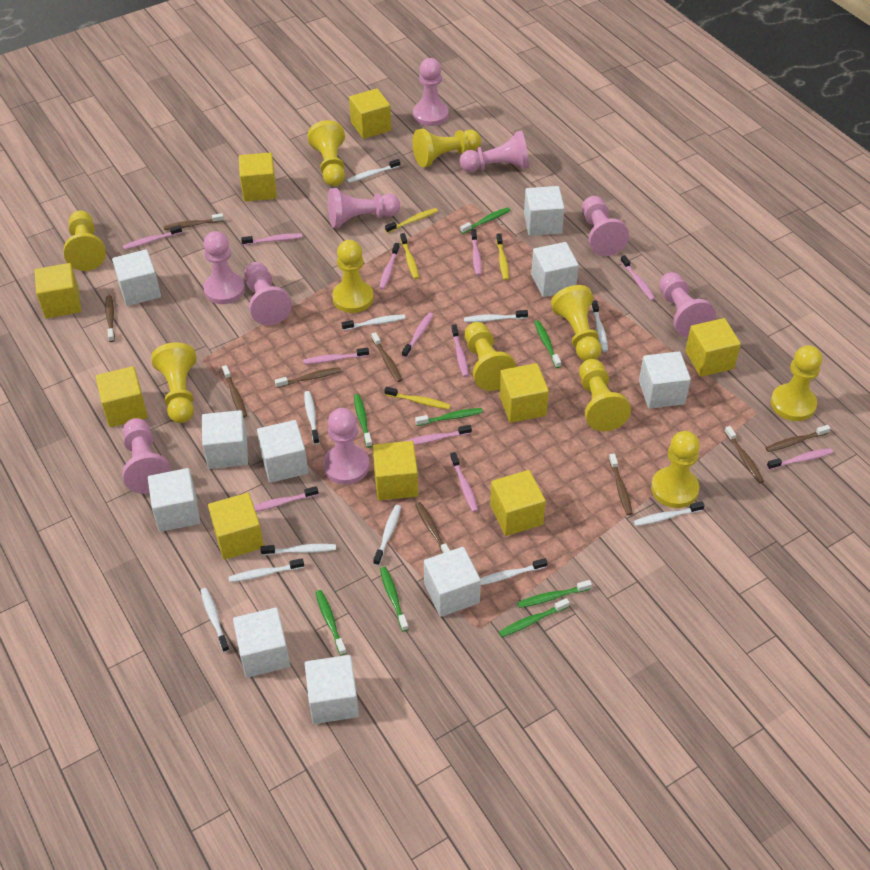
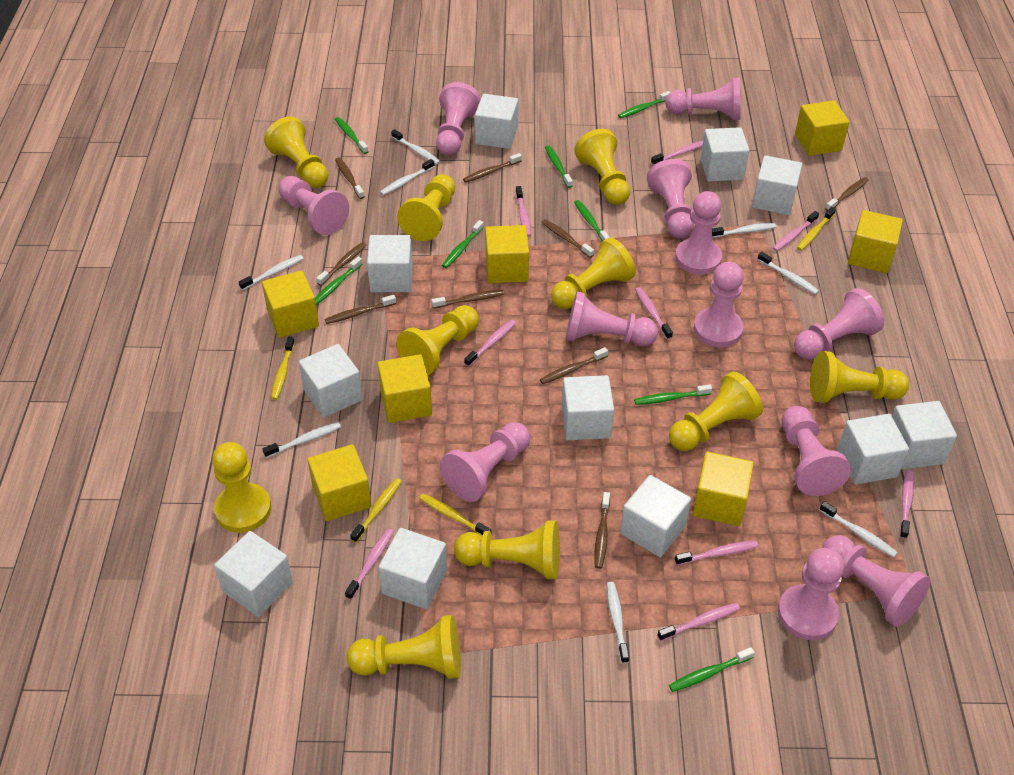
pink pawn: [122,418,171,494] [203,231,245,304] [244,262,292,325] [323,408,369,485] [328,188,400,228] [413,58,449,126] [459,131,529,172] [582,196,629,256] [659,272,716,338] = 9 -> [278,176,349,235] [436,82,481,156] [440,422,530,502] [566,291,658,346] [647,159,695,239] [665,77,740,120] [675,191,722,274] [694,262,744,347] [778,548,844,640] [782,406,851,496] [794,288,884,360] [822,535,930,627] = 12
pink toothbrush: [123,225,182,250] [241,233,302,245] [254,486,319,512] [303,348,369,364] [379,243,400,290] [402,312,434,358] [403,425,472,445] [450,452,478,512] [451,324,469,377] [471,229,482,276] [620,255,656,301] [767,448,833,470] = 12 -> [345,529,394,600] [464,320,516,367] [516,186,531,237] [635,287,673,340] [651,141,703,165] [657,603,740,641] [675,540,758,565] [772,211,819,251] [899,470,914,539] = 9
white cube: [112,249,161,306] [148,468,200,532] [202,410,248,469] [233,607,290,678] [257,420,308,483] [305,655,359,724] [424,547,481,617] [524,186,564,236] [531,242,579,297] [639,351,691,409] = 10 -> [214,531,293,617] [299,344,363,418] [367,235,413,292] [378,528,447,609] [475,94,518,149] [561,375,614,440] [620,475,691,557] [700,127,750,182] [752,156,802,215] [837,414,909,485] [892,401,957,469] = 11
white toothbrush: [200,588,230,652] [229,558,304,582] [260,544,336,555] [304,391,320,445] [342,314,406,331] [347,159,400,183] [373,505,401,566] [464,310,528,322] [480,558,548,585] [591,300,608,352] [633,501,705,526] = 11 -> [239,255,304,290] [263,422,341,458] [380,159,435,195] [391,129,441,165] [607,582,629,664] [712,223,777,238] [757,252,819,295] [819,501,898,557] = 8
yellow cube: [34,263,81,318] [96,366,148,427] [208,493,264,560] [239,152,277,201] [349,88,391,139] [372,441,418,500] [490,470,546,536] [499,363,549,423] [685,318,741,377] = 9 -> [262,270,319,338] [307,444,371,521] [377,354,432,423] [485,225,529,283] [693,452,754,526] [795,100,850,156] [848,210,903,273] = 7

